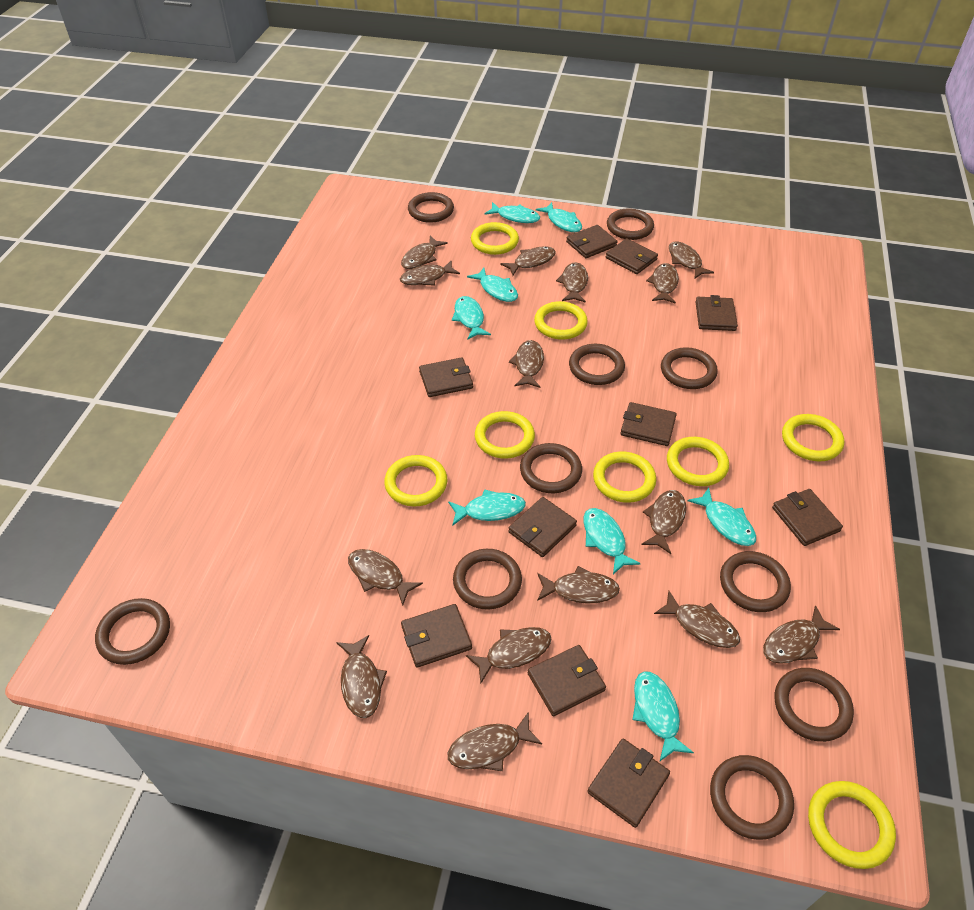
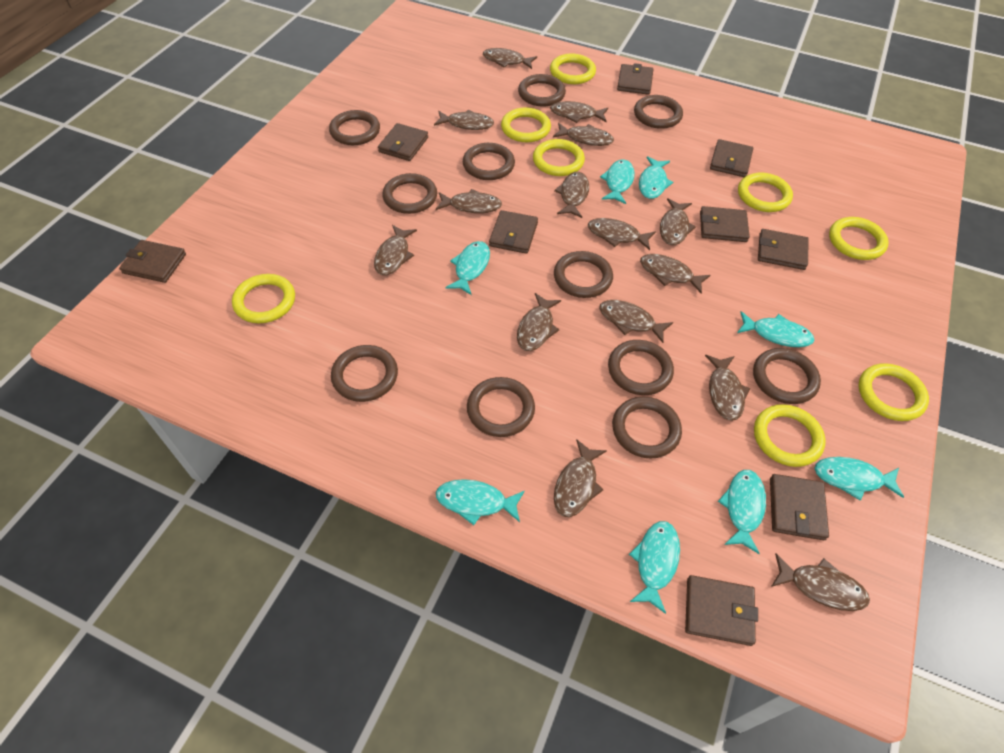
brown ring: [95,598,170,665] [408,192,454,223] [453,549,522,610] [520,443,582,493] [569,344,625,385] [607,208,654,240] [661,347,718,389] [710,755,794,840] [720,551,791,612] [775,668,854,742] = 10 -> [329,110,380,145] [331,345,398,402] [382,173,437,214] [463,143,515,180] [467,377,535,437] [518,74,566,107] [554,251,613,298] [608,340,674,395] [612,397,682,458] [634,95,683,129] [753,348,821,404] = 11
brown wallet: [401,604,472,668] [419,357,473,397] [508,497,577,557] [528,645,606,716] [566,225,617,258] [587,739,670,828] [606,238,658,274] [620,402,677,446] [696,295,738,331] [772,489,843,546] = 10 -> [119,240,186,283] [378,123,428,161] [489,210,538,254] [617,63,653,95] [685,575,758,646] [700,206,750,242] [710,139,753,177] [758,229,809,270] [770,474,829,540] = 9

